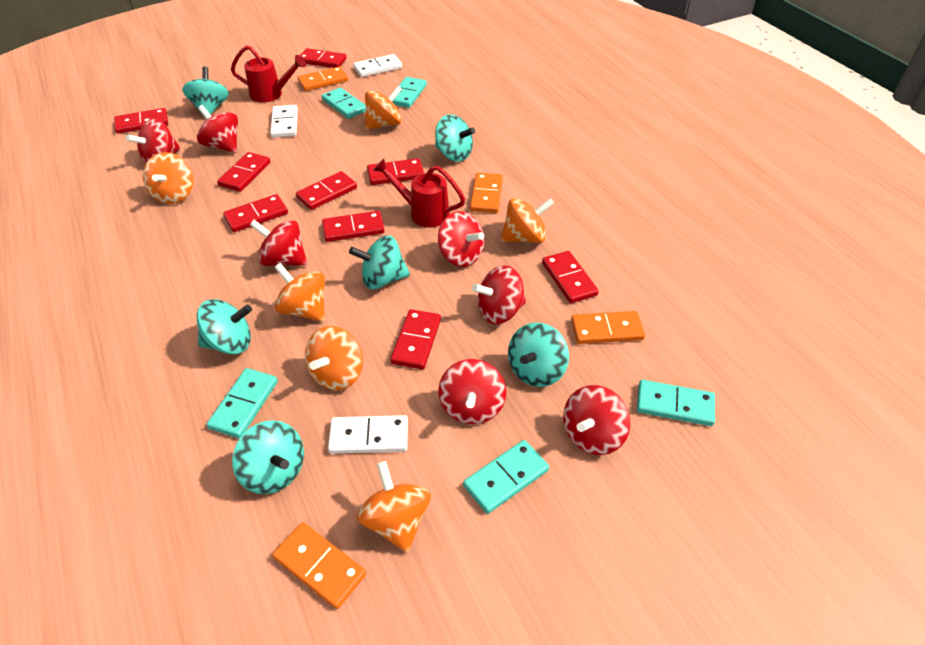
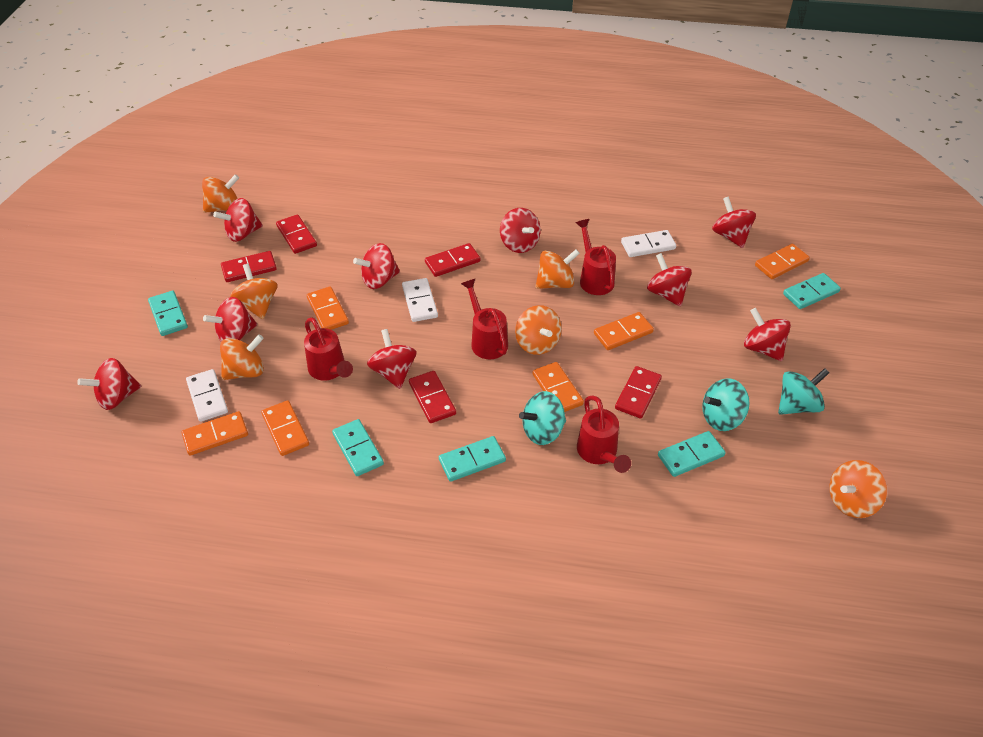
orange domino: [273,522,366,609] [297,67,348,91] [470,173,503,213] [571,311,645,344] = 4 -> [182,411,248,456] [261,400,309,456] [307,287,349,330] [532,362,584,412] [594,312,654,350] [755,244,810,279] = 6
red domino: [114,108,168,134] [217,152,271,192] [223,194,288,232] [296,171,357,210] [300,48,347,68] [322,211,385,242] [367,158,424,185] [390,309,441,369] [542,251,599,303] = 9 -> [221,251,277,282] [276,215,317,254] [409,371,456,423] [425,243,480,277] [615,366,662,418] = 5
red spinning top: [126,119,180,164] [197,105,238,153] [250,220,307,266] [438,211,484,267] [438,359,506,424] [472,265,526,324] [563,385,630,455] = 7 -> [77,358,141,410] [203,297,257,342] [213,198,263,242] [353,243,400,289] [367,329,416,389] [500,208,541,253] [647,253,692,307] [712,196,756,248] [744,308,791,361] = 9
red watering can: [231,45,306,103] [373,159,465,227] = 2 -> [304,317,353,380] [461,279,508,359] [576,219,616,295] [577,395,631,473] = 4
turquoise spinning top: [182,66,229,115] [197,299,252,354] [232,420,304,494] [349,236,410,289] [435,114,475,162] [508,322,569,387] = 6 -> [519,391,566,445] [702,378,750,431] [778,368,829,415] = 3

